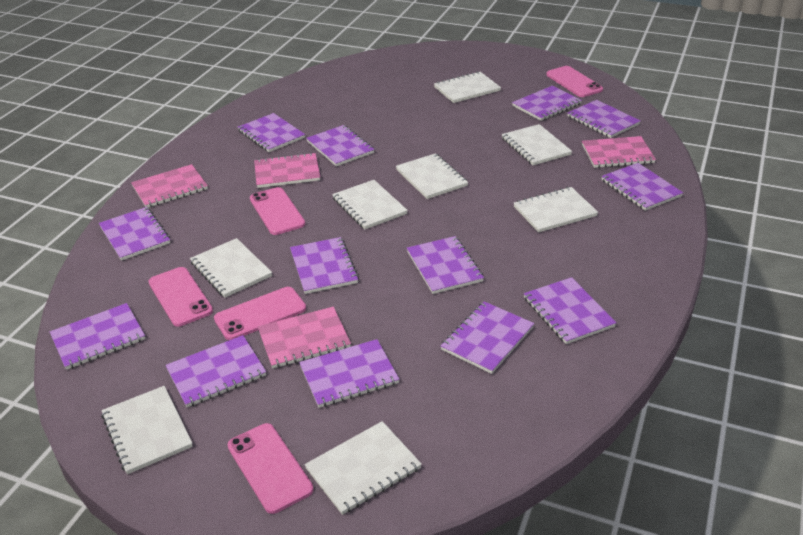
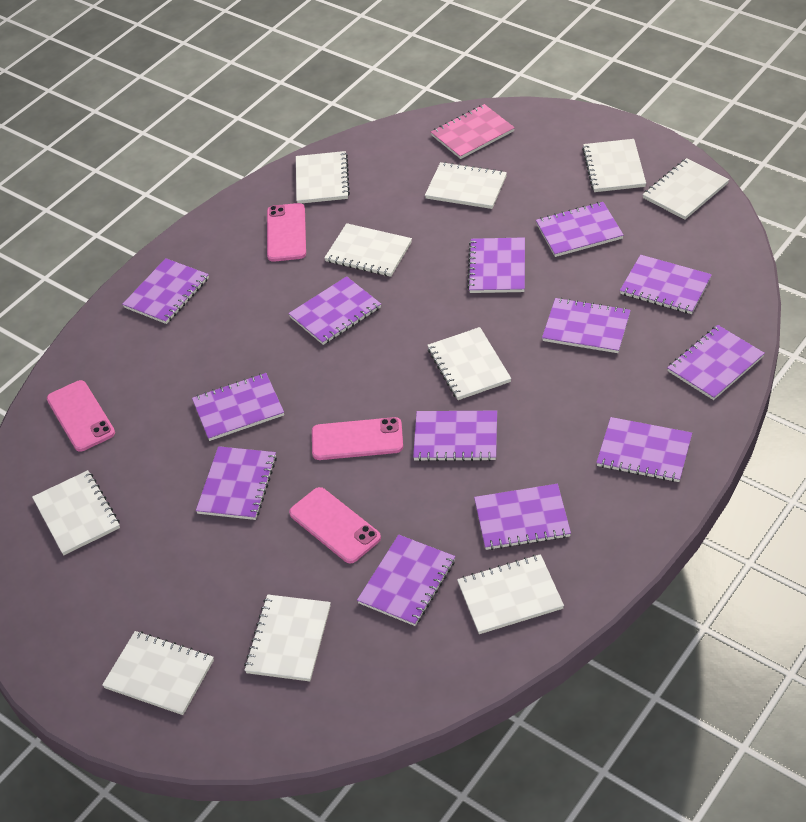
pink notebook: [131,164,208,208] [254,152,320,188] [258,307,351,368] [582,136,656,168] = 4 -> [431,104,515,159] = 1
pink phone: [149,267,213,327] [214,287,306,340] [228,423,314,514] [250,187,305,235] [546,66,603,97] = 5 -> [47,380,115,451] [267,203,306,262] [289,487,381,563] [312,417,403,460] = 4
white notebook: [101,386,193,474] [190,238,272,298] [305,421,422,515] [332,180,408,229] [396,153,468,199] [434,71,501,103] [502,124,572,165] [514,187,598,233] = 8 -> [32,470,120,555] [102,631,214,715] [244,594,331,681] [296,151,350,204] [324,223,412,277] [425,162,507,209] [427,327,511,400] [457,554,564,634] [582,139,646,192] [643,158,729,220] = 10

